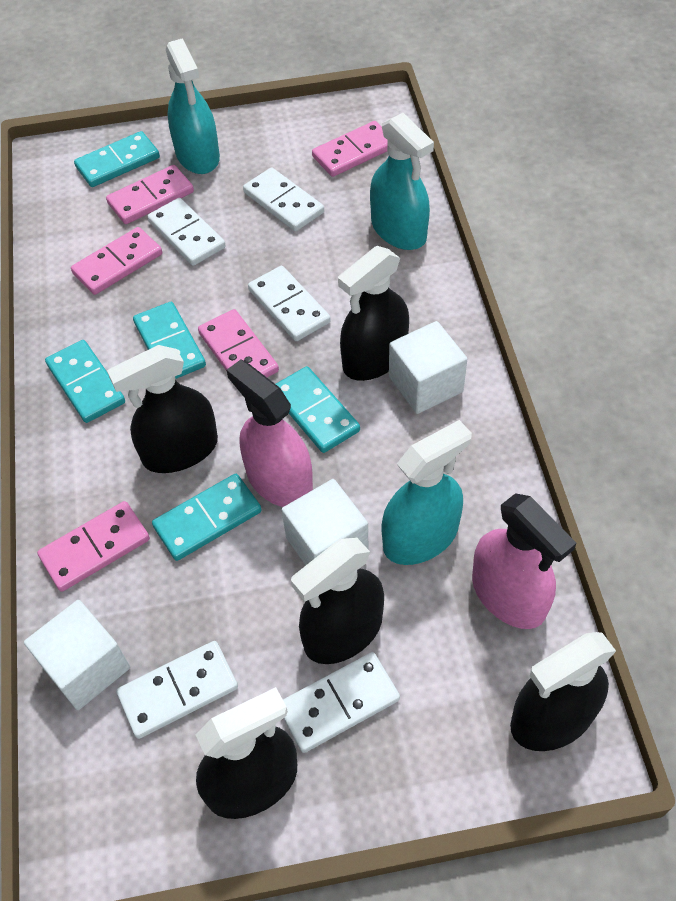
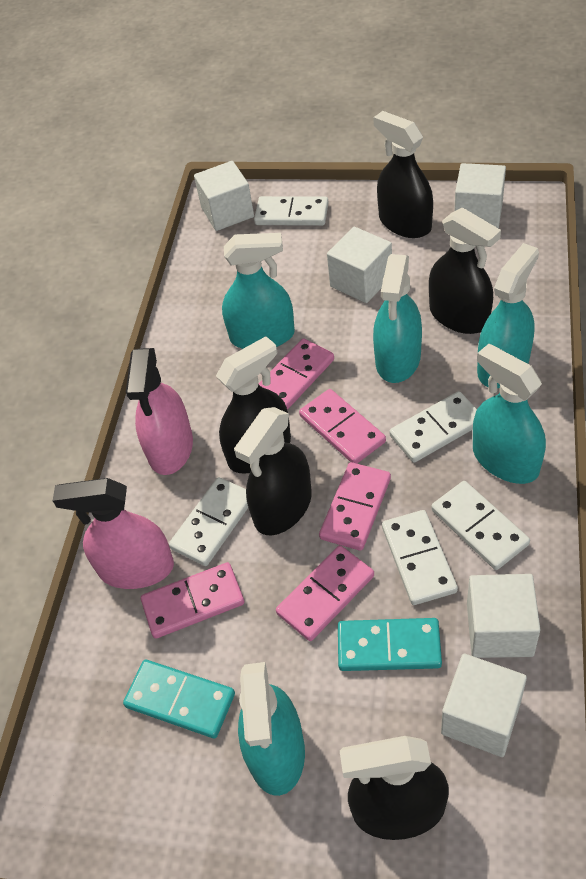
turquoise domino: [45,340,125,423] [74,131,160,187] [133,302,206,379] [152,474,261,561] [276,366,360,453] = 5 -> [123,659,235,738] [338,618,442,671] = 2
turquoise spray bottle: [166,38,220,174] [370,113,434,250] [381,420,472,565] = 3 -> [222,233,295,349] [238,662,305,796] [373,254,422,383] [473,344,546,484] [477,243,539,388] = 5
white cube: [24,600,130,710] [282,479,368,565] [389,321,467,414] = 3 -> [194,161,254,231] [327,227,392,303] [441,654,527,757] [454,163,506,228] [467,574,540,658] = 5

